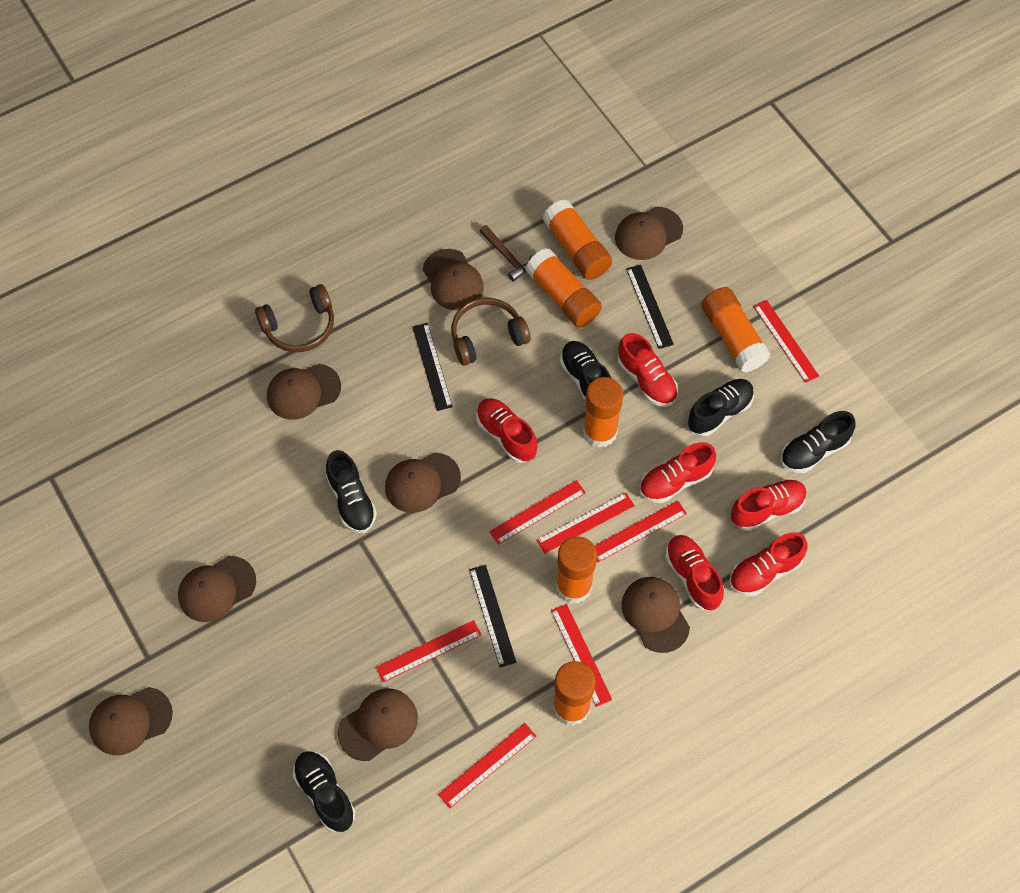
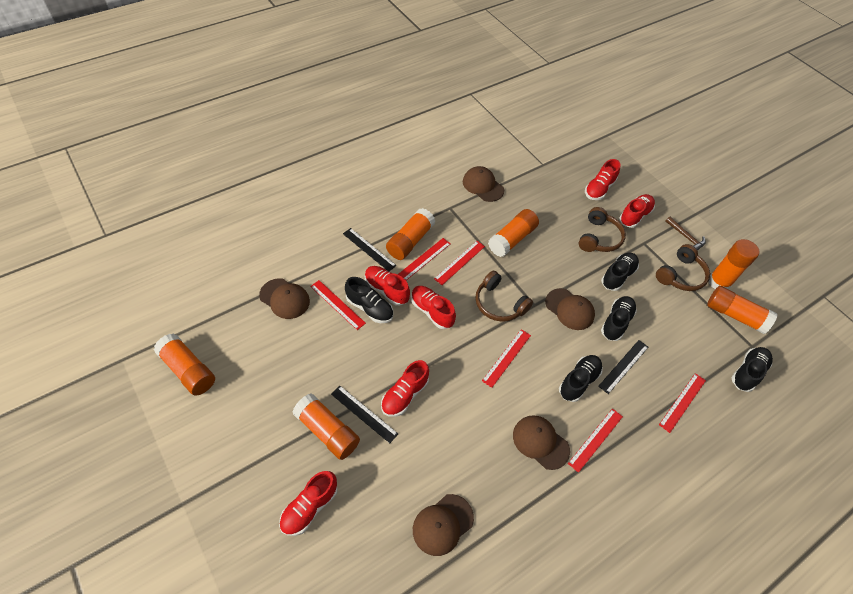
brown cap: [89,687,173,755] [178,556,256,622] [267,364,341,420] [338,688,418,761] [385,453,461,513] [423,249,484,310] [615,207,683,260] [622,577,690,653] = 8 -> [259,278,310,319] [413,494,474,556] [463,166,504,202] [513,415,570,470] [545,288,595,330] = 5
brown headphones: [255,284,334,352] [451,298,531,366] = 2 -> [476,271,533,322] [579,207,626,252] [656,244,710,291] = 3
red ruler: [376,620,482,683] [438,723,537,808] [489,480,586,545] [536,493,635,554] [551,604,612,707] [595,501,687,562] [753,300,819,383] = 7 -> [310,280,366,330] [397,238,451,280] [434,241,485,285] [482,329,531,388] [568,408,623,473] [659,373,706,433] = 6

